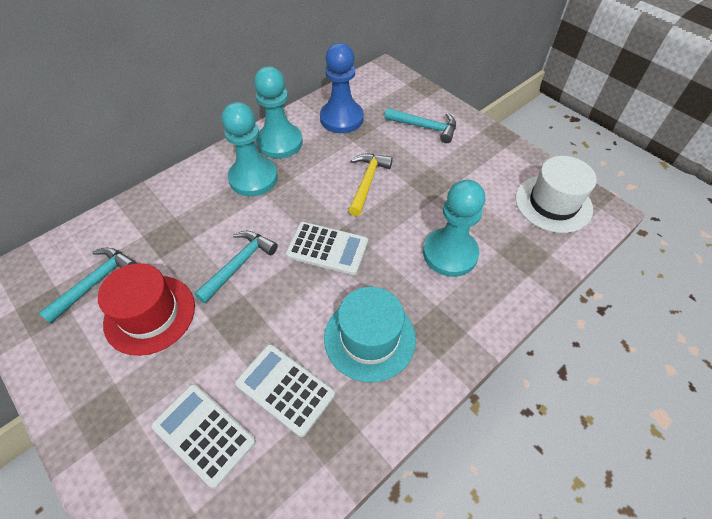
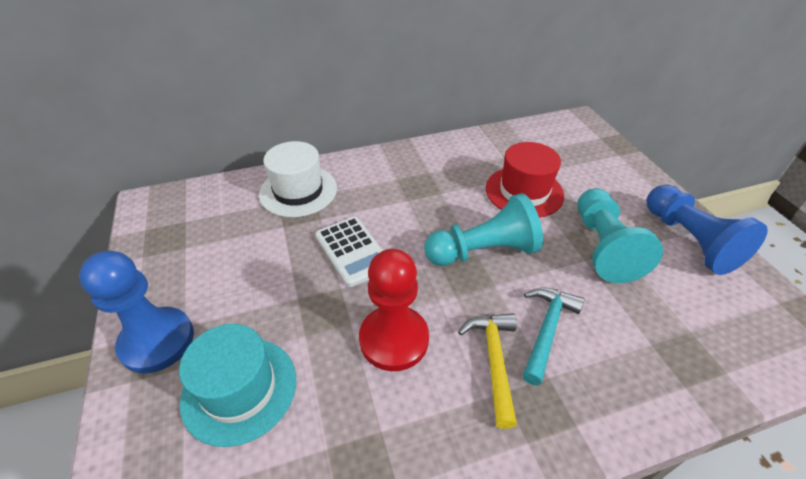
blue pawn: [320,43,364,133] = 1 -> [79,251,194,374] [647,185,768,275] = 2
red pawn: none = 0 -> [359,249,429,371] = 1
turquoise hammer: [39,248,137,323] [194,231,278,304] [385,108,456,143] = 3 -> [522,287,584,386] = 1
turquoise pawn: [222,102,278,196] [254,66,303,159] [423,180,485,277] = 3 -> [424,193,543,266] [577,188,663,283] = 2
white calculator: [151,384,256,489] [235,344,335,437] [286,222,368,275] = 3 -> [315,216,383,287] = 1

